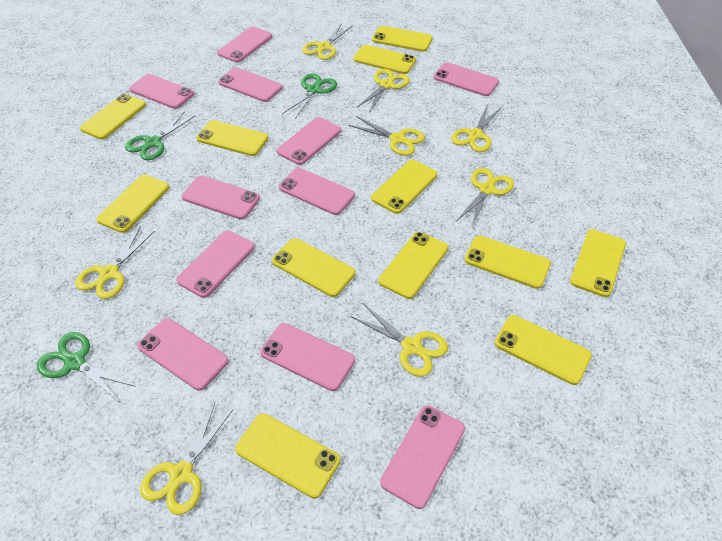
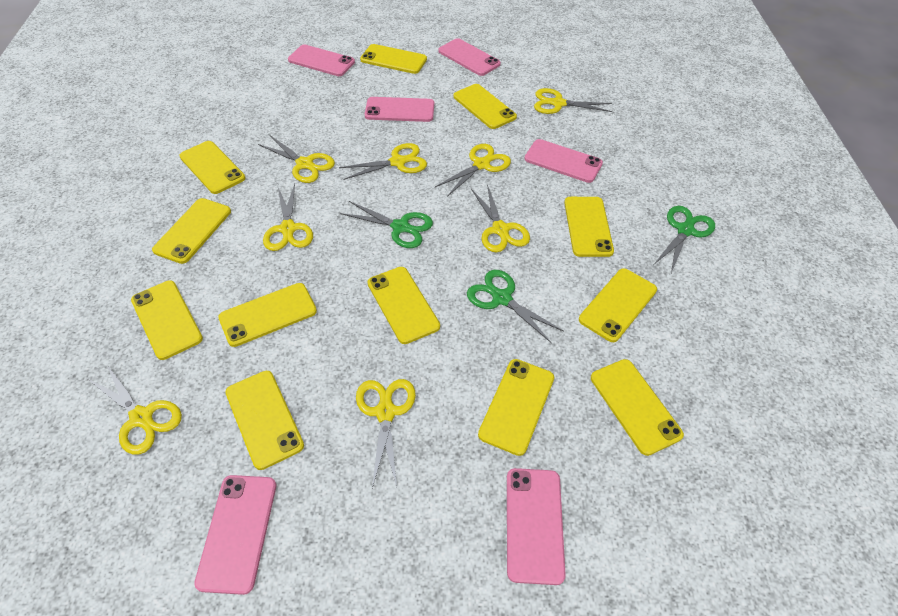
pink phone: [129,74,194,109] [137,318,229,391] [176,231,255,298] [182,176,260,219] [217,27,272,63] [218,67,283,102] [260,323,355,391] [277,117,341,165] [279,168,355,215] [380,405,465,509] [433,62,499,96] = 11 -> [194,475,276,595] [288,44,355,76] [365,97,434,122] [438,38,501,76] [507,468,566,585] [524,139,603,183] = 6

